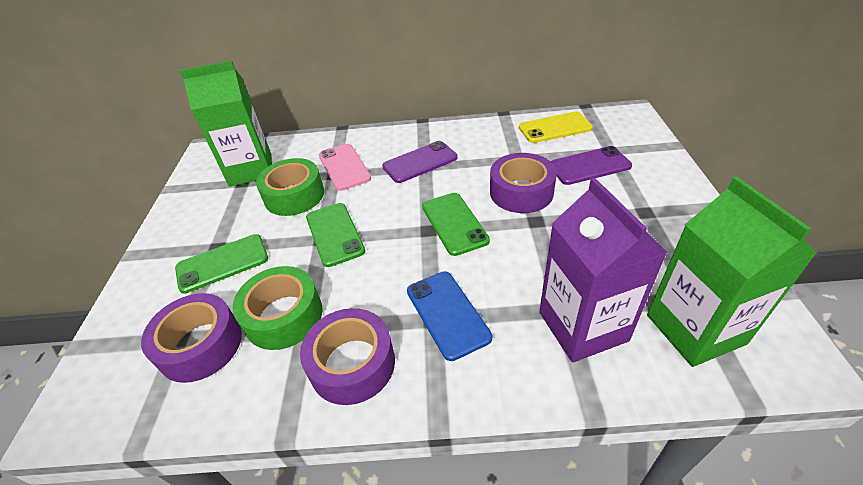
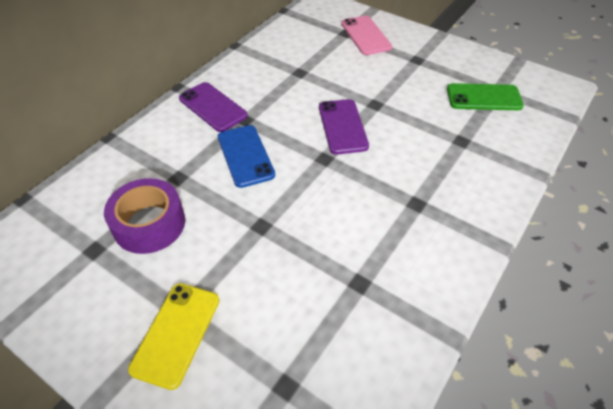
green carton: [180,60,272,187] [647,176,817,367] = 2 -> none = 0
green phone: [175,234,268,294] [306,203,365,267] [422,193,490,256] = 3 -> [447,83,524,110] = 1
green tape: [232,266,323,350] [256,158,324,216] = 2 -> none = 0
purple carton: [539,178,668,363] = 1 -> none = 0
purple tape: [141,293,242,383] [300,308,395,405] [490,153,557,213] = 3 -> [104,178,185,254] = 1

